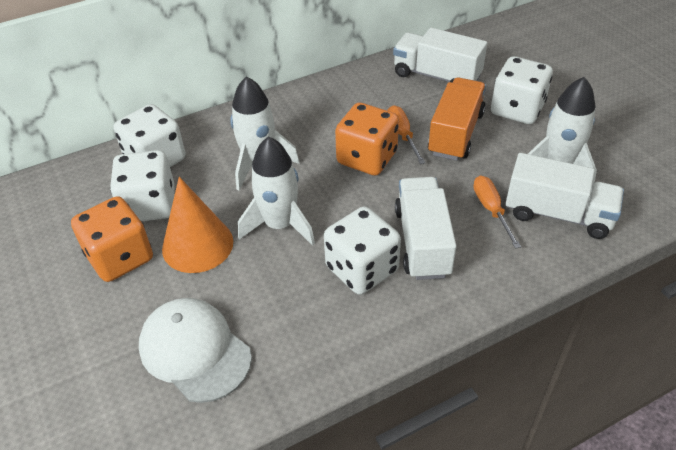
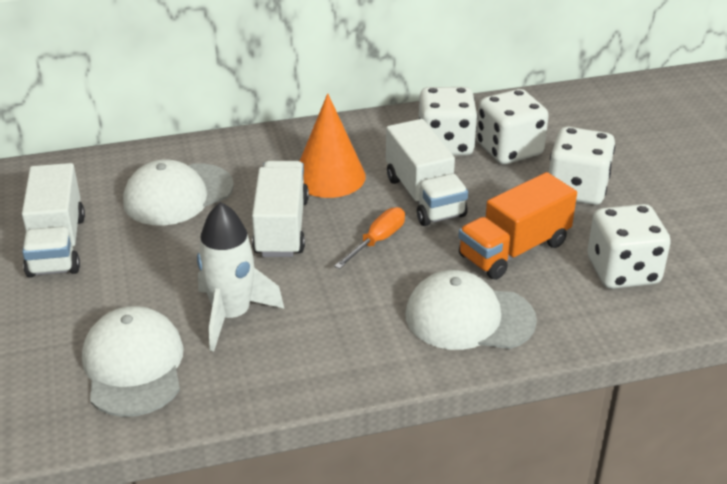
orange dice: [71,196,153,282] [335,103,399,176] = 2 -> none = 0
orange screwdriver: [387,105,425,164] [473,176,521,249] = 2 -> [334,207,405,269] = 1
white cap: [139,298,252,403] = 1 -> [82,306,184,417] [123,159,234,226] [406,270,537,350] = 3
white rocket: [230,76,300,191] [238,136,315,246] [528,77,597,186] = 3 -> [197,202,284,351] = 1

